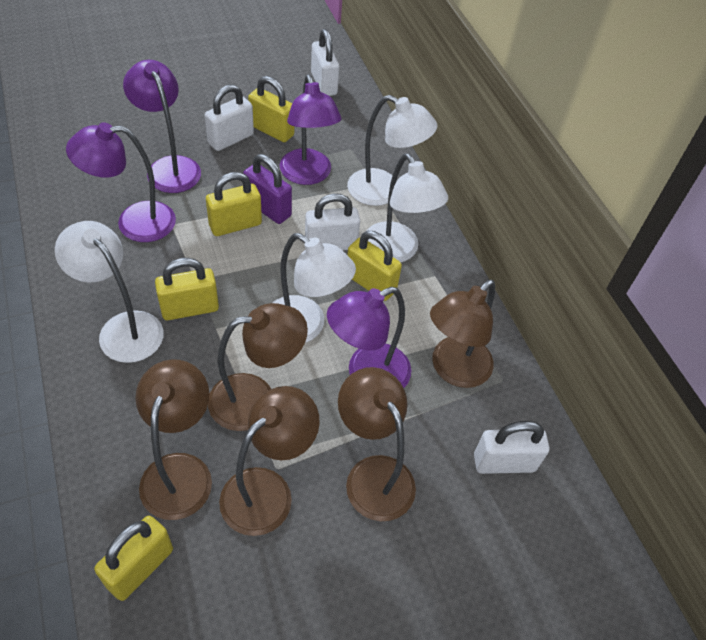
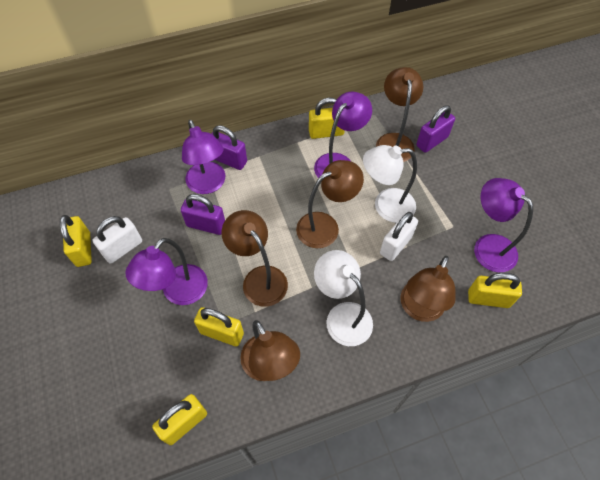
purple padlock: [243,154,292,224] = 1 -> [181,194,225,235] [211,125,247,170] [416,105,455,153] = 3
white lamp: [55,221,164,363] [272,233,356,343] [347,95,438,206] [367,153,448,262] = 4 -> [314,250,373,346] [363,145,417,223] = 2
white padlock: [205,84,254,151] [305,193,360,250] [311,29,339,96] [474,421,549,474] = 4 -> [92,216,142,264] [380,212,418,261] = 2

